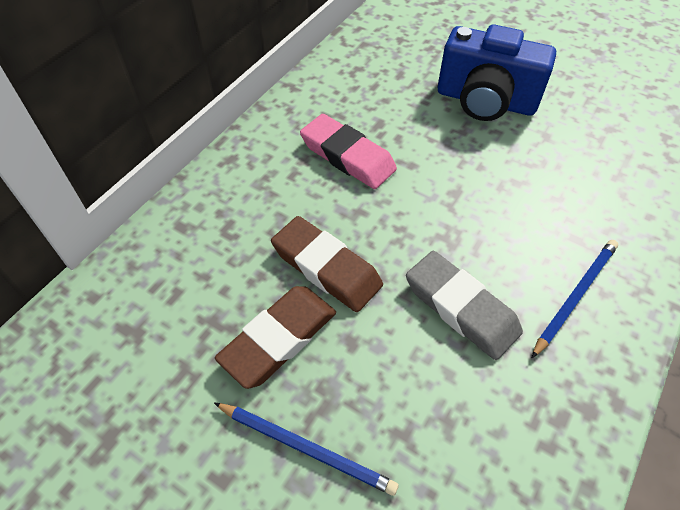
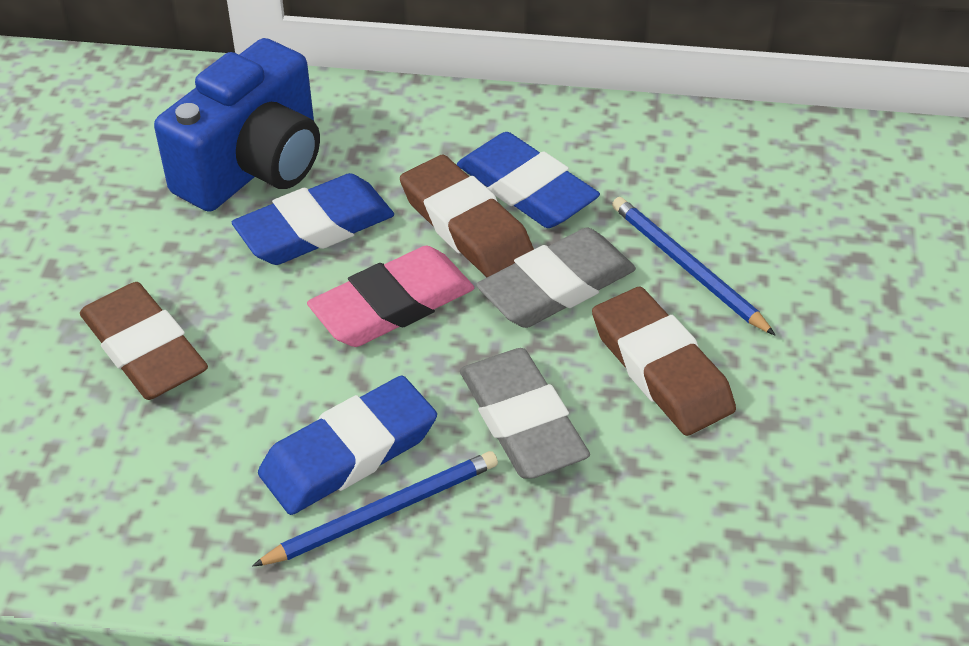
blue eraser: none = 0 -> [232,173,394,265] [258,375,437,515] [457,132,600,228] = 3
brown eraser: [215,286,336,389] [271,216,383,312] = 2 -> [80,282,208,400] [400,155,534,277] [592,287,736,436] = 3
grey eraser: [406,251,523,360] = 1 -> [460,348,590,479] [476,227,636,328] = 2

